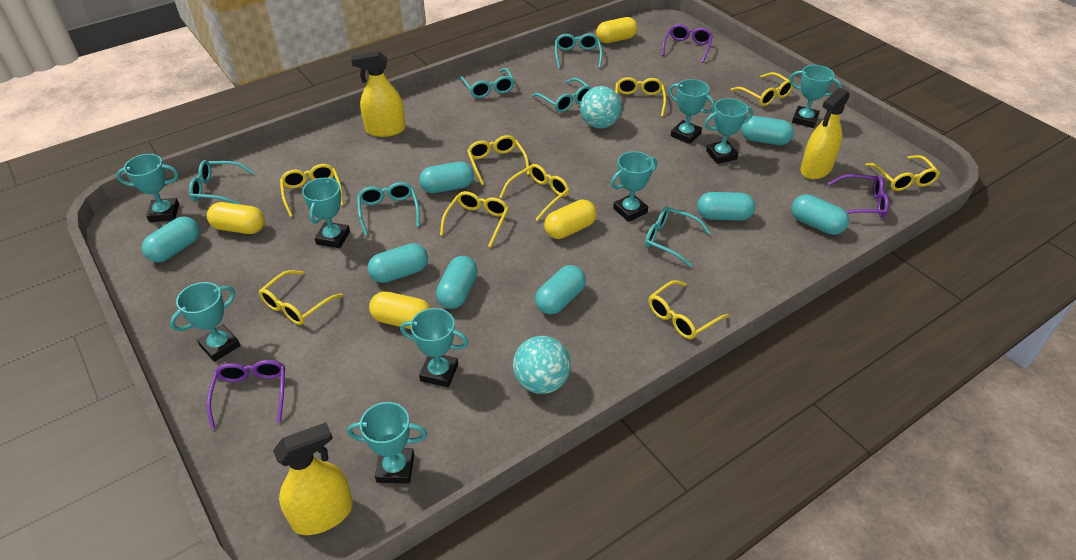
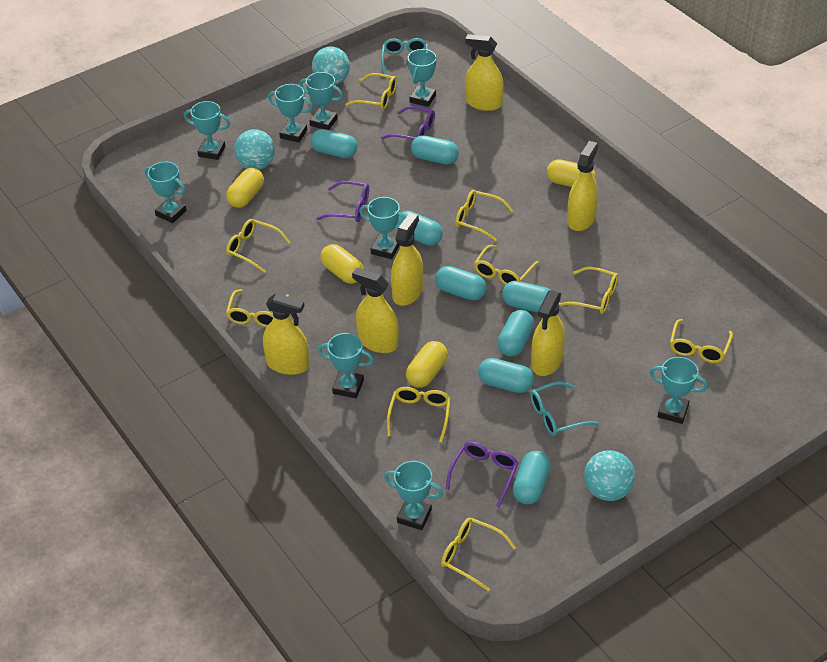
turquoise ball: [513,336,571,394] [580,86,622,128] = 2 -> [234,129,275,170] [312,46,350,85] [584,450,635,501] = 3
turquoise glasses: [189,160,254,204] [357,182,420,235] [460,68,515,98] [532,78,591,112] [555,33,602,69] [645,206,711,267] = 6 -> [381,38,428,75] [530,381,598,436] = 2
yellow spray bottle: [273,422,353,535] [351,51,406,137] [800,88,850,179] = 3 -> [263,293,309,375] [352,268,399,353] [391,213,423,306] [465,34,504,111] [531,290,565,376] [567,141,598,231] = 6

